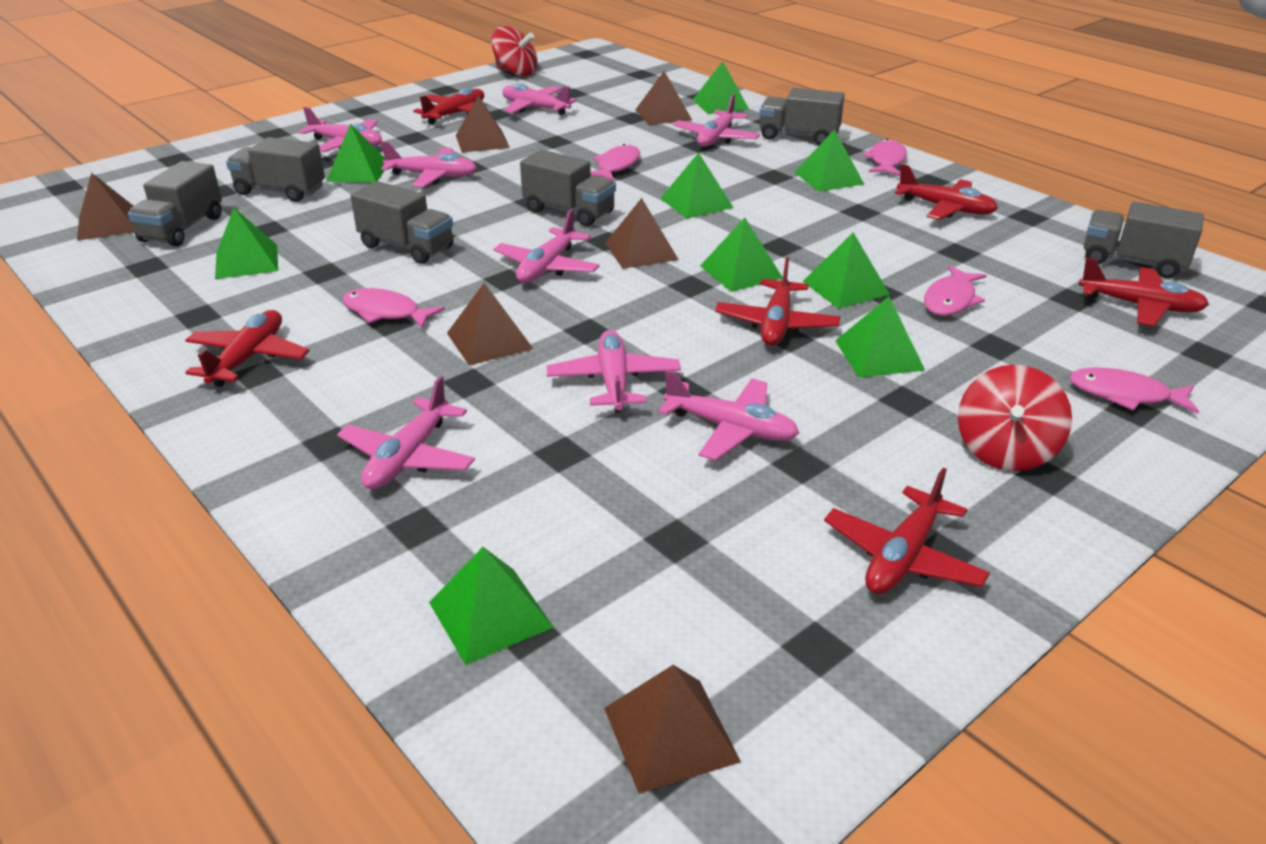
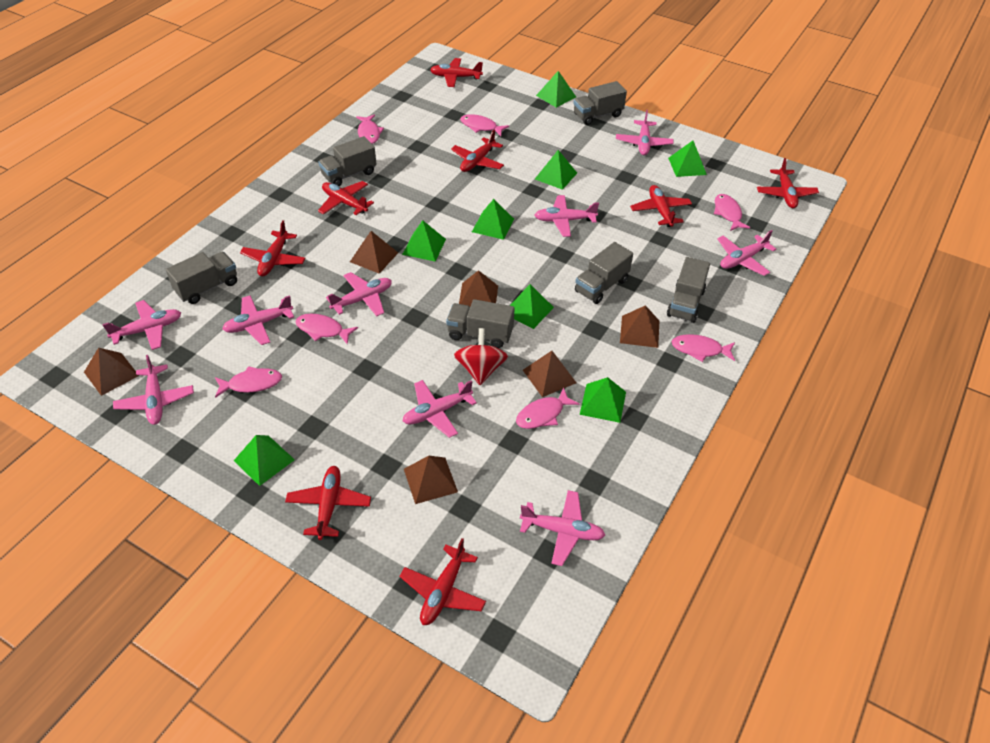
green pyramid: [215,208,278,279] [326,124,385,183] [429,547,554,665] [660,153,734,219] [693,61,749,114] [700,218,783,292] [794,129,864,192] [803,232,890,309] [835,296,925,377] = 9 -> [234,435,295,486] [402,220,446,261] [472,199,514,240] [510,284,554,329] [535,150,577,190] [536,71,576,108] [580,377,626,423] [668,141,707,177] = 8
pink fish: [342,288,445,329] [591,144,640,181] [862,139,907,175] [924,265,987,316] [1069,368,1199,414] = 5 -> [215,366,282,398] [296,314,358,345] [356,114,384,144] [460,114,509,136] [516,387,579,429] [672,334,735,362] [714,194,750,231] = 7
pink plane: [299,107,382,153] [337,376,475,490] [381,141,477,187] [494,209,600,283] [502,84,577,115] [547,330,681,413] [658,370,799,461] [673,94,760,147] = 8 -> [102,300,181,350] [113,355,194,425] [222,295,294,345] [326,272,392,316] [403,380,477,438] [520,490,605,566] [535,195,599,237] [616,110,673,155] [717,230,776,276] = 9
red plane: [185,310,309,387] [413,88,484,124] [715,257,840,346] [824,468,990,594] [895,164,998,220] [1079,258,1209,326] = 6 -> [240,220,306,276] [285,466,371,540] [318,181,374,215] [399,538,486,625] [430,58,483,87] [451,130,504,172] [630,185,692,227] [757,158,819,208] = 8
red spinning top: [491,26,538,77] [958,365,1072,471] = 2 -> [454,328,508,385] = 1

